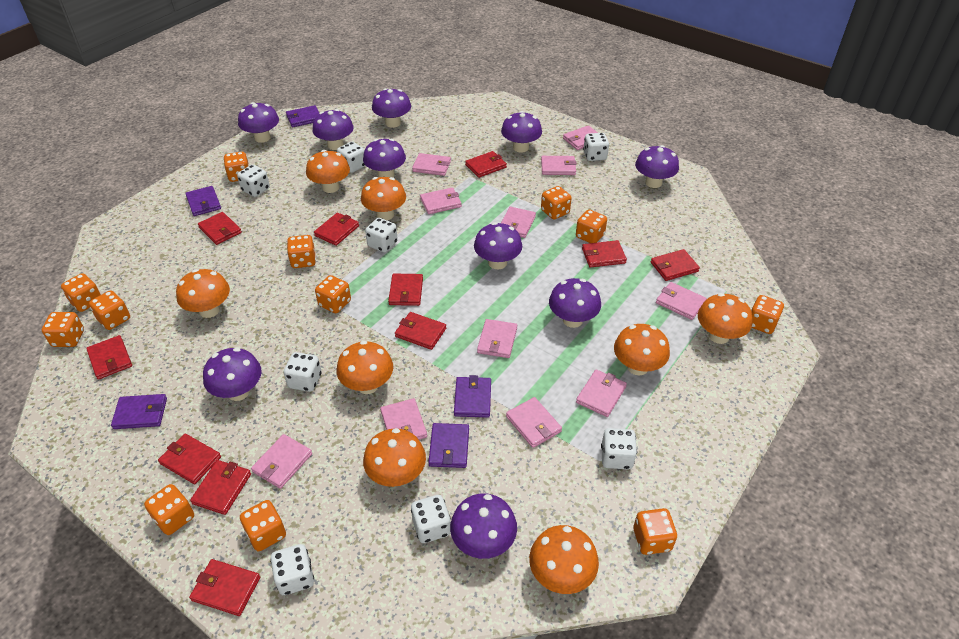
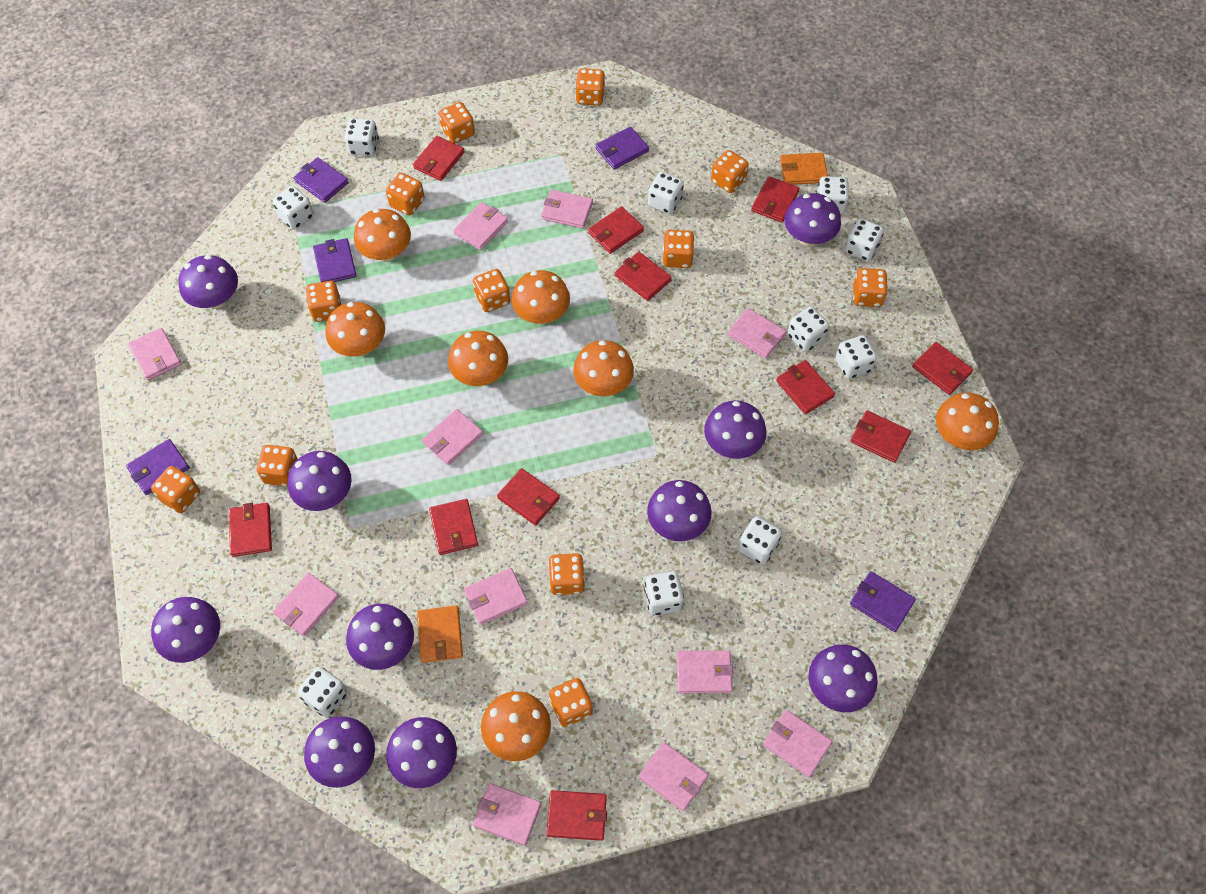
orange mushroom: [176,269,230,318] [306,150,350,193] [337,341,393,394] [361,177,406,220] [363,428,426,487] [529,525,599,594] [614,324,670,375] [698,293,753,344] = 8 -> [325,302,385,356] [354,209,411,262] [448,331,508,386] [481,691,551,761] [511,270,570,324] [573,340,634,396] [936,393,999,450] = 7
orange wallet: none = 0 -> [417,605,463,663] [780,153,828,185] = 2
white dice: [237,165,270,197] [270,544,314,595] [284,352,321,392] [337,142,366,173] [365,218,398,253] [411,495,451,543] [583,133,609,161] [601,428,637,470] = 8 -> [273,186,314,230] [298,667,348,717] [344,118,379,156] [644,571,684,615] [648,172,684,214] [738,516,782,565] [787,307,829,352] [816,176,849,214] [835,335,877,379] [845,218,884,261] = 10

